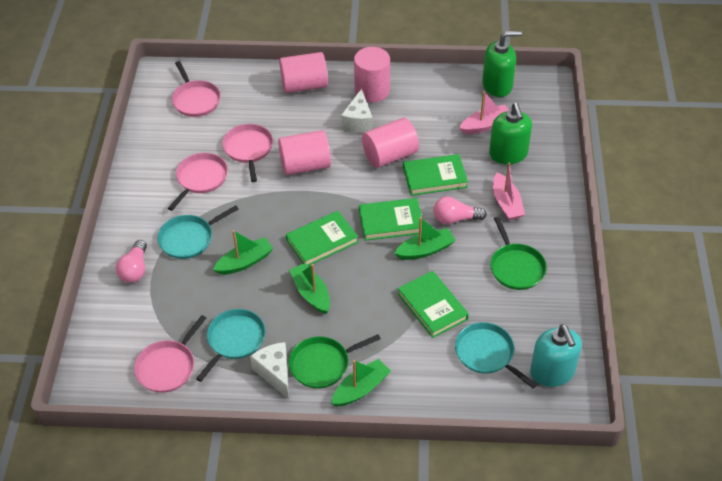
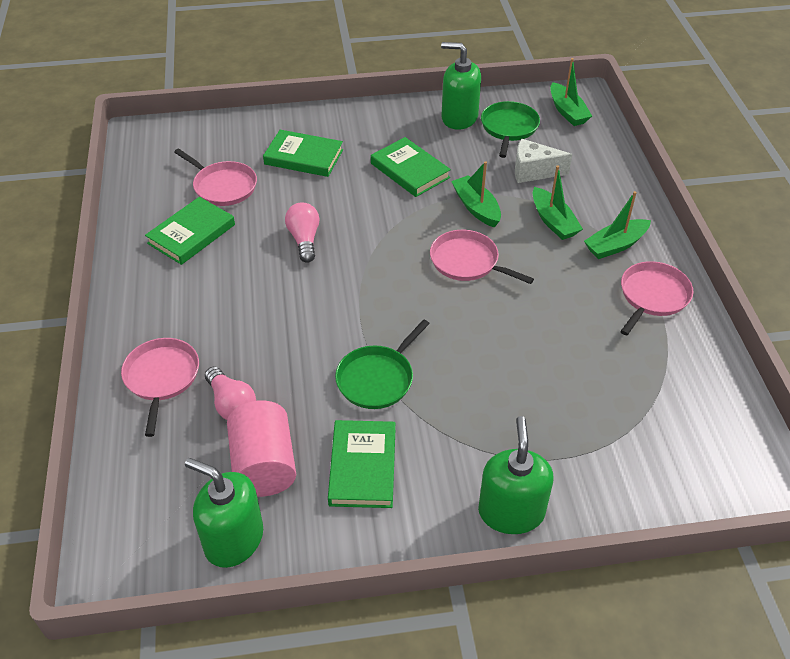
green soap dispenser: [482,31,522,97] [489,103,532,164] = 2 -> [185,458,263,568] [441,42,481,130] [478,416,554,534] = 3
pink boat: [460,91,509,134] [493,163,525,220] = 2 -> none = 0
pink cylinder: [278,130,331,175] [279,52,328,93] [354,47,390,103] [362,118,419,168] = 4 -> [227,400,296,497] = 1
turquoise pan: [157,205,239,259] [196,309,265,382] [455,322,537,389] = 3 -> none = 0
turquoise soap dispenser: [530,324,582,387] = 1 -> none = 0
white cheese: [250,342,289,399] [341,89,373,133] = 2 -> [515,139,572,183] = 1

